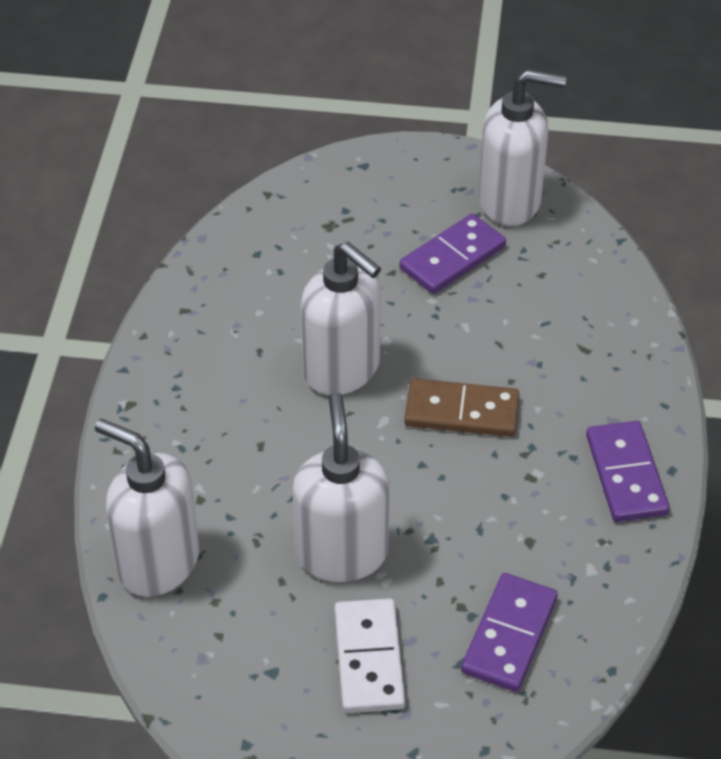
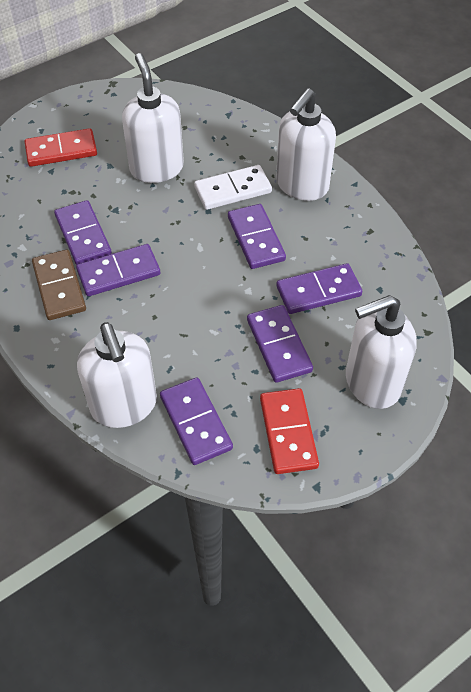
purple domino: [399,214,506,294] [461,573,558,692] [586,421,670,522] = 3 -> [54,200,112,265] [76,244,160,296] [160,377,233,465] [228,204,286,269] [247,305,313,383] [276,263,362,314] = 6
red domino: none = 0 -> [24,128,97,167] [260,388,319,474] = 2

